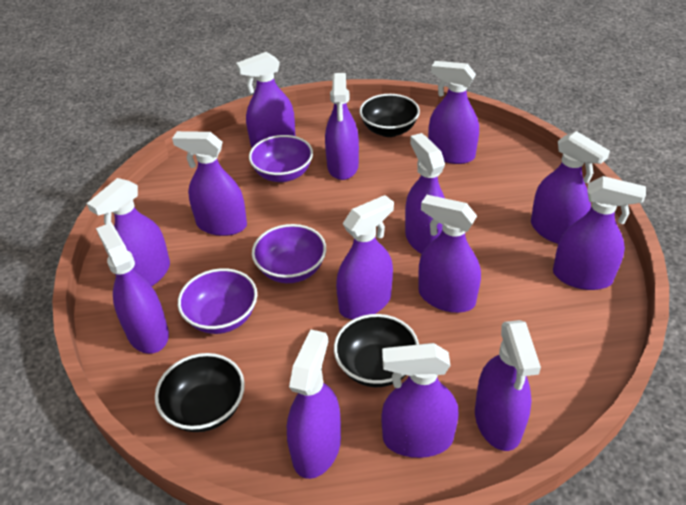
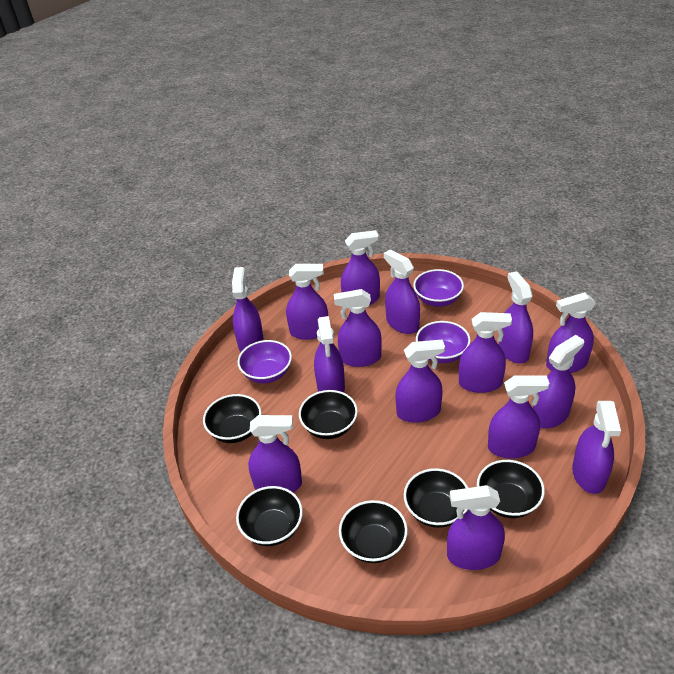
black bowl: [155,353,245,432] [334,314,419,387] [359,94,420,137] = 3 -> [203,394,262,443] [236,486,303,546] [299,390,358,439] [339,500,408,563] [404,468,468,528] [477,460,545,518] = 6
purple spray bottle: [87,178,170,286] [96,223,169,354] [172,131,247,236] [236,52,296,148] [287,329,341,479] [325,73,359,180] [336,195,394,319] [381,343,458,458] [405,133,445,254] [419,195,481,313] [428,61,479,164] [475,320,541,451] [531,131,610,244] [553,176,646,290] = 14 -> [232,267,264,352] [248,415,302,492] [286,264,328,340] [314,316,345,393] [334,289,382,367] [341,230,380,305] [384,250,420,334] [395,340,445,423] [447,485,505,570] [459,312,512,393] [488,375,549,459] [499,271,533,364] [533,335,584,429] [546,292,596,373] [572,401,621,494] = 15

